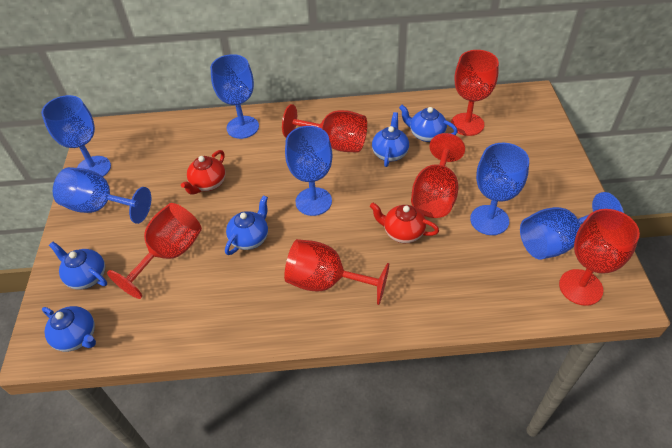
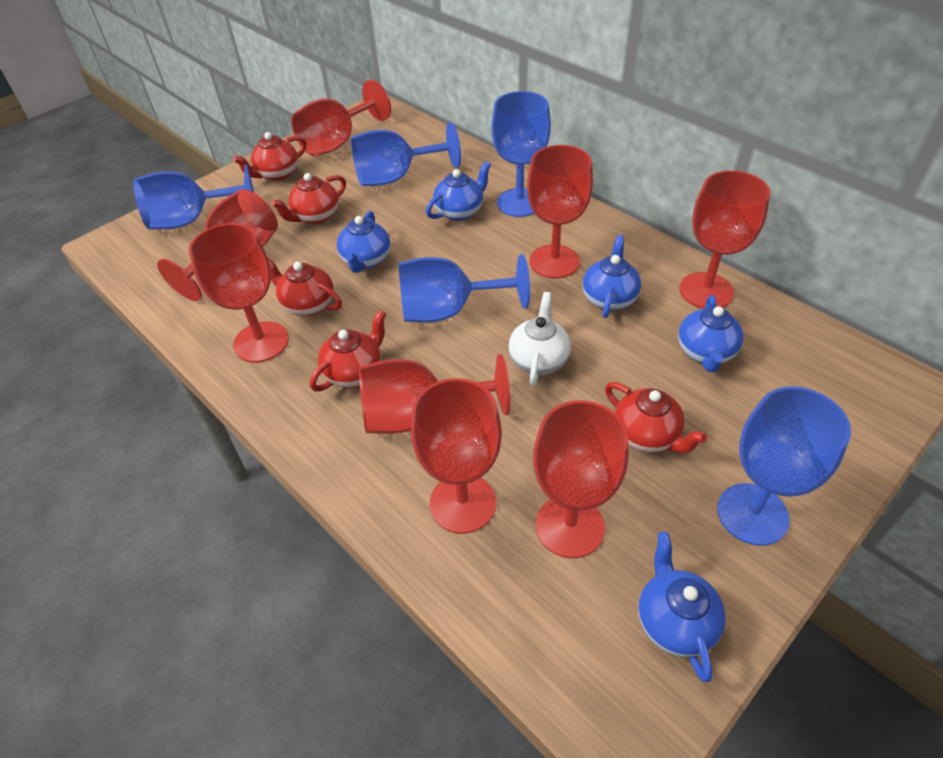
blue goblet: [41,95,111,177] [53,167,151,224] [210,54,259,139] [285,126,332,216] [470,143,529,235] [520,192,624,259] = 6 -> [133,164,254,229] [351,122,461,186] [398,254,530,323] [491,91,551,217] [717,386,851,546] = 5
red goblet: [107,203,202,299] [282,104,367,153] [284,239,389,305] [411,133,465,218] [451,50,499,136] [559,209,640,306] = 6 -> [157,189,278,301] [189,223,289,363] [291,80,391,156] [359,354,510,434] [411,378,502,534] [527,145,593,279] [533,400,629,558] [679,170,770,309] = 8
red teapot: [181,150,226,195] [370,203,439,243] = 2 -> [233,132,306,181] [268,258,342,316] [271,173,346,224] [310,310,386,391] [605,382,707,453] = 5
white teapot: none = 0 -> [508,292,571,386] = 1

